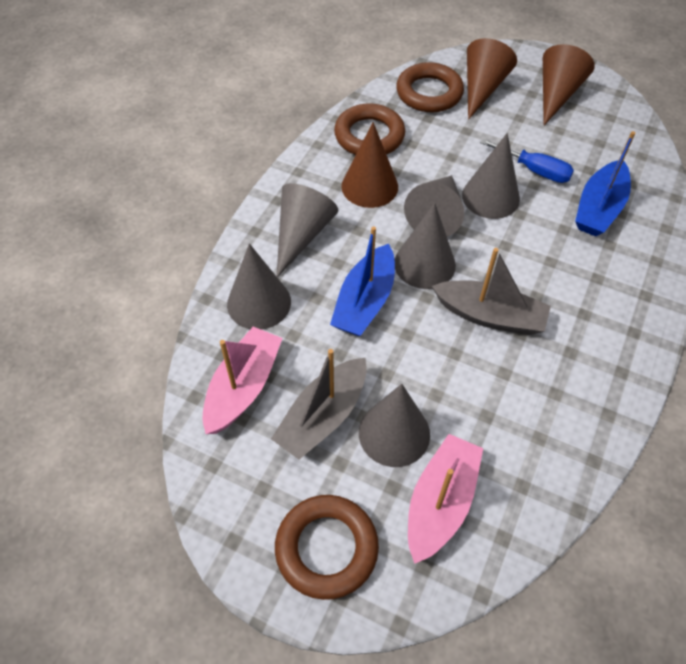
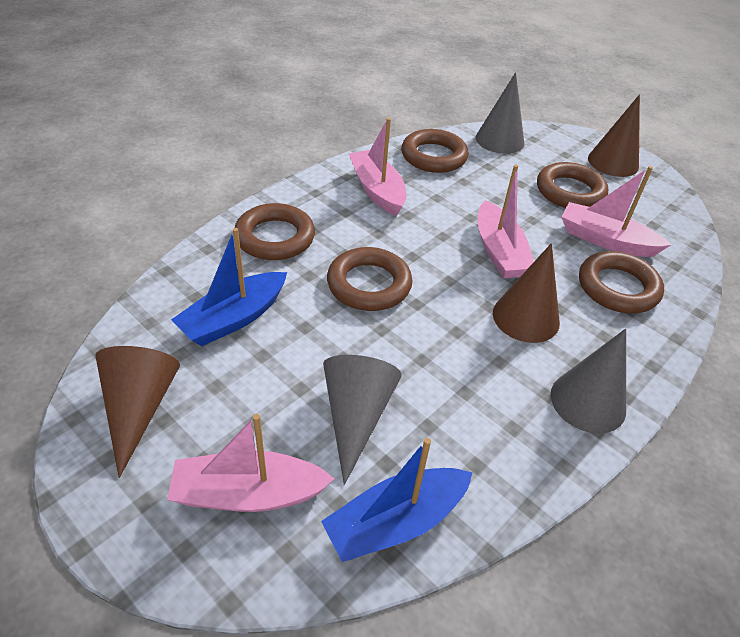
blue screwdriver: [480,139,574,183] = 1 -> none = 0
brown ring: [275,495,379,600] [334,103,405,155] [396,62,464,112] = 3 -> [235,203,315,260] [327,247,412,311] [401,129,469,173] [537,162,608,208] [579,251,664,313] = 5
grey boat: [271,349,367,460] [432,248,551,335] = 2 -> none = 0
grey cone: [227,243,291,330] [277,183,338,277] [359,384,430,467] [395,203,456,289] [404,175,464,237] [462,133,520,219] = 6 -> [323,355,402,485] [476,72,524,154] [551,328,626,434] = 3
pink boat: [202,327,283,434] [408,434,483,564] = 2 -> [167,414,334,512] [349,118,406,216] [478,164,534,278] [561,166,671,257] = 4

